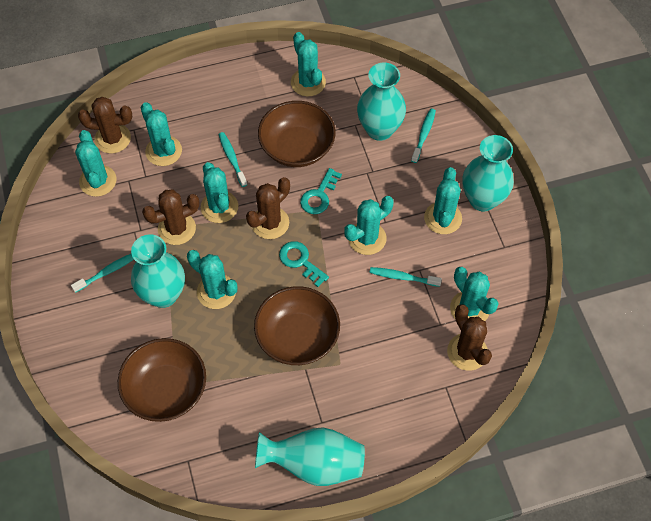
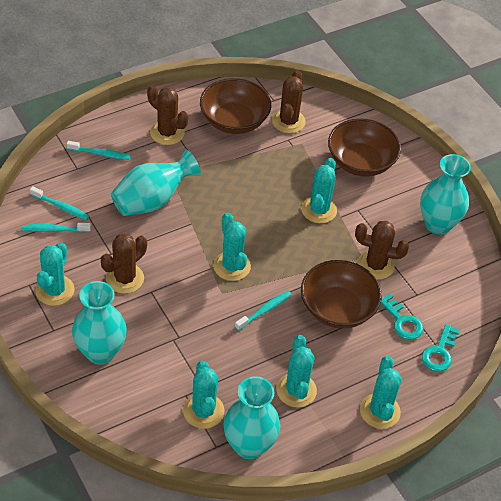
turquoise cactus: [75,130,116,197] [141,102,182,166] [187,250,237,309] [201,162,238,223] [291,32,326,96] [344,196,394,255] [424,167,462,234] [450,267,499,321] = 8 -> [35,242,74,306] [183,361,224,429] [213,213,251,281] [276,335,317,407] [301,158,337,223] [360,356,402,429] = 6

